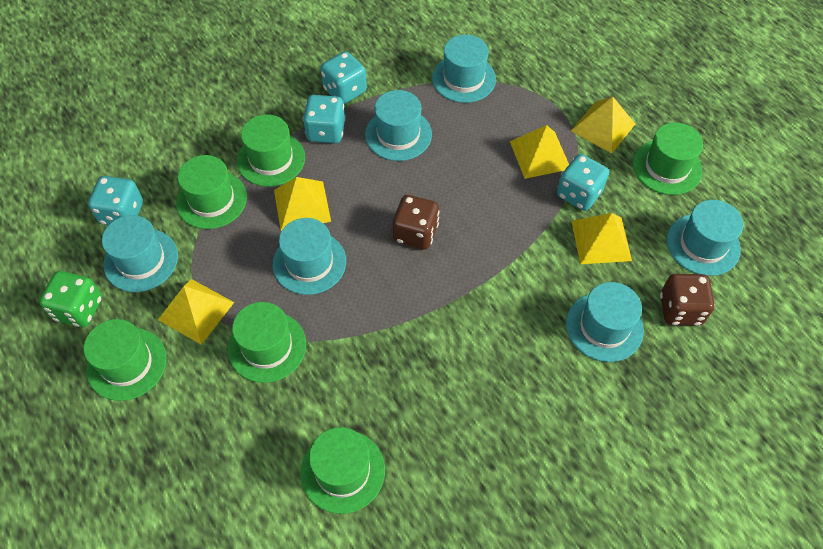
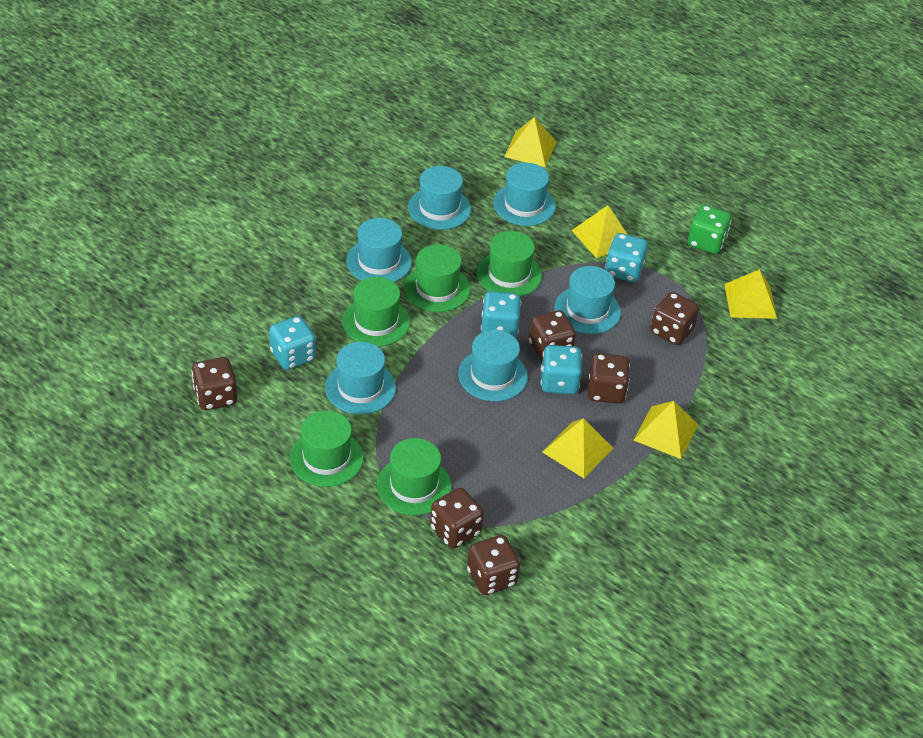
brown dice: [393,195,440,250] [660,274,715,326] = 2 -> [191,357,237,410] [430,488,484,548] [467,535,520,595] [529,310,576,361] [588,353,630,404] [651,292,699,345] = 6
green hat: [84,319,167,401] [176,155,247,229] [228,302,306,383] [237,114,305,187] [300,427,385,514] [633,122,703,195] = 6 -> [290,411,364,487] [342,277,410,346] [377,438,451,515] [404,244,470,312] [477,231,542,297] = 5

